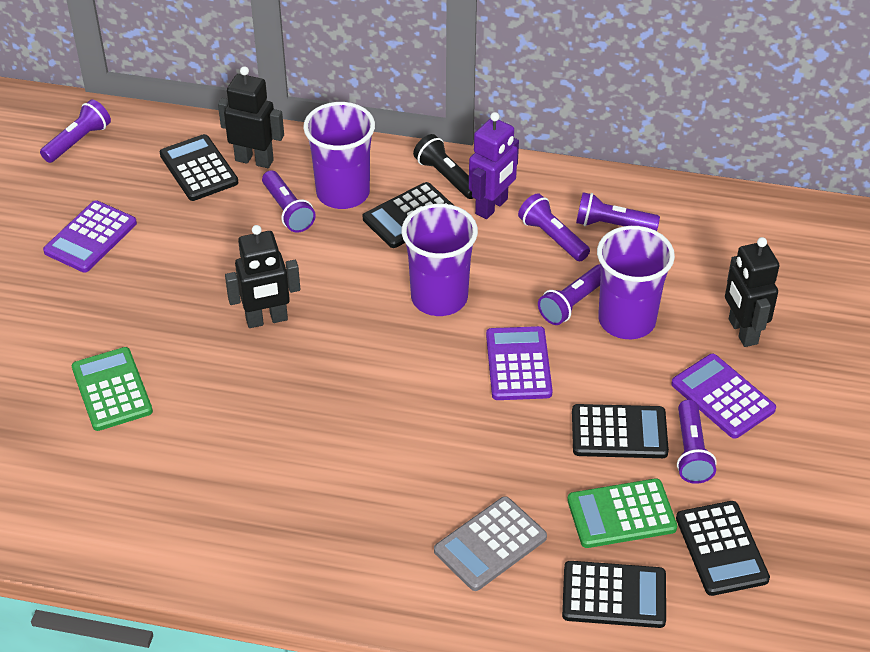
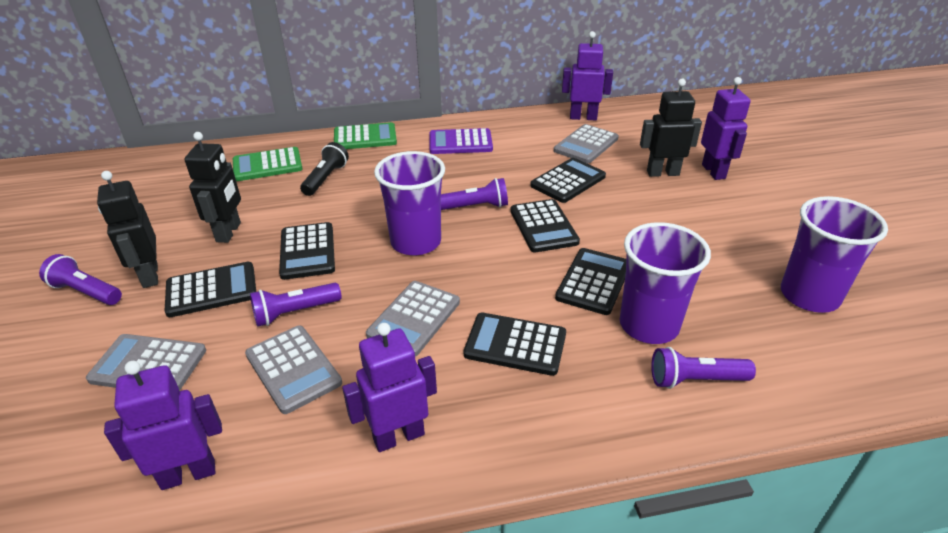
black calculator: [160,134,239,201] [363,182,453,248] [562,561,666,628] [572,404,669,458] [676,501,770,596] = 5 -> [165,262,256,317] [279,222,335,280] [464,313,566,376] [510,199,580,252] [530,158,606,203] [555,248,626,315] = 6
grey calculator: [434,496,547,591] = 1 -> [86,334,206,391] [245,325,342,414] [366,281,460,356] [554,124,619,163] = 4
purple calculator: [43,200,137,272] [486,326,553,400] [671,354,776,439] = 3 -> [429,128,493,154] = 1
purple flashlight: [40,99,111,163] [262,170,316,233] [518,193,590,261] [538,265,601,325] [576,192,660,231] [677,399,717,484] = 6 -> [39,254,122,305] [250,283,341,327] [441,178,508,210] [651,347,756,389] = 4
purple robot: [469,112,519,219] = 1 -> [104,361,222,490] [342,323,437,452] [562,31,613,120] [701,77,751,180] = 4

